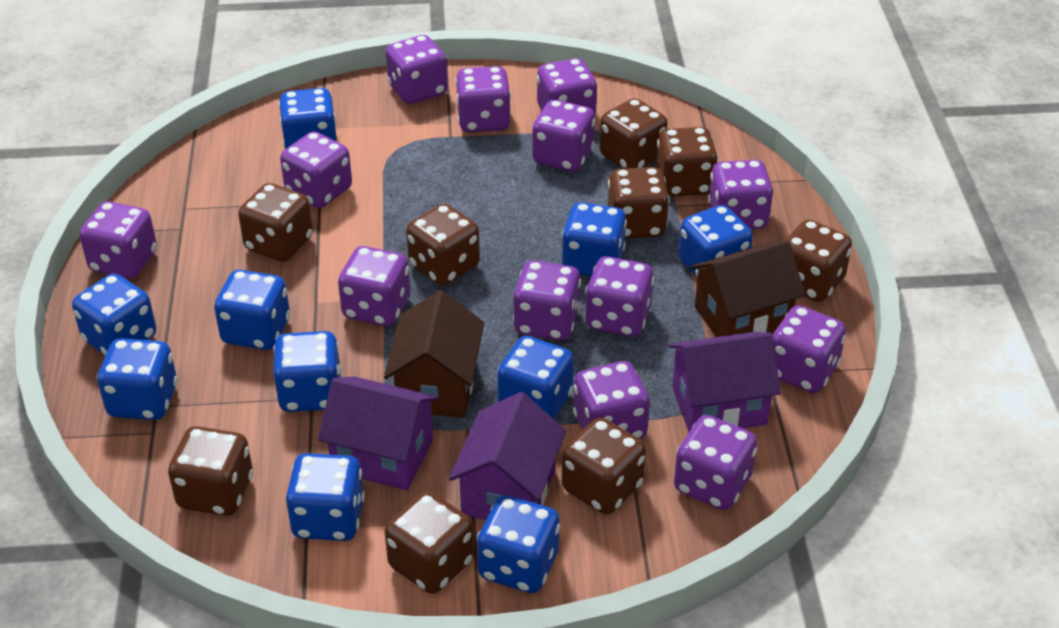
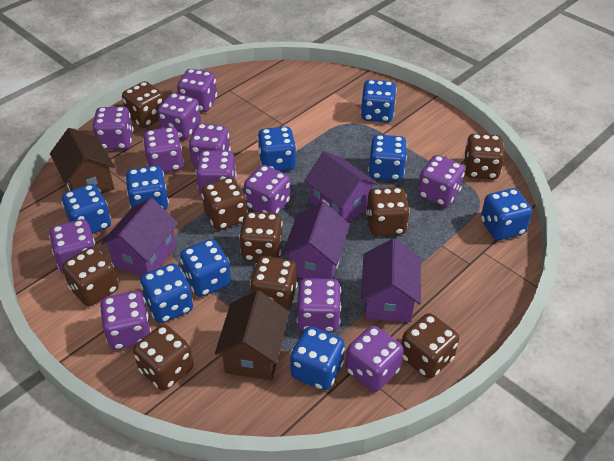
blue dice: [72,274,156,356] [97,338,177,420] [214,270,290,350] [273,331,342,412] [279,88,337,149] [286,453,365,541] [477,495,560,593] [497,336,574,419] [562,202,627,276] [678,205,753,279] = 10 -> [62,184,111,234] [125,165,169,210] [140,263,193,323] [180,239,231,297] [257,126,296,171] [290,326,345,390] [361,80,397,122] [368,135,407,181] [481,188,532,240] = 9
purple dice: [79,201,157,279] [280,132,352,208] [338,246,410,326] [386,35,448,104] [455,66,511,133] [513,261,581,340] [532,100,595,172] [537,58,597,115] [573,361,650,439] [584,256,654,337] [674,415,757,510] [708,160,773,230] [772,305,846,393] = 13 -> [49,219,96,274] [93,107,134,150] [100,291,151,350] [143,127,184,173] [157,93,201,139] [177,69,217,112] [189,123,231,167] [195,150,236,194] [244,165,290,214] [297,278,341,332] [346,325,404,392] [418,155,465,207] = 12
purple house: [318,376,439,490] [449,392,566,520] [669,332,781,432] = 3 -> [101,197,178,276] [282,202,350,279] [304,151,378,222] [361,238,421,322] = 4

